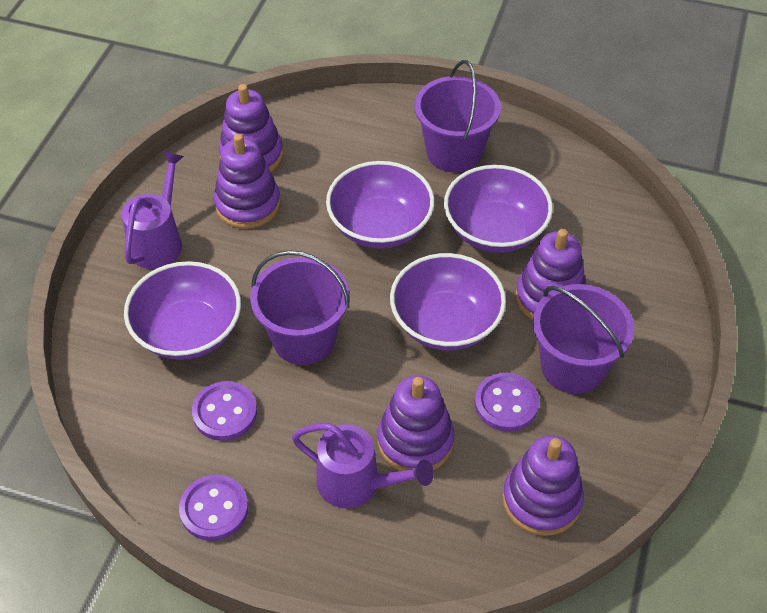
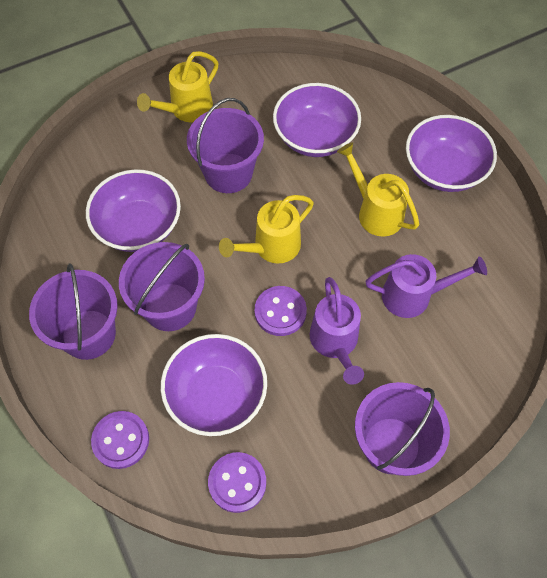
purple bucket: [250,250,349,365] [414,60,501,173] [533,284,634,394] = 3 -> [29,263,118,360] [119,242,205,331] [187,98,264,193] [355,382,450,476] = 4
purple stacking toy: [214,134,281,229] [219,84,283,172] [377,376,455,471] [502,435,584,536] [515,229,586,320] = 5 -> none = 0
yellow watering can: none = 0 -> [137,51,219,122] [219,195,314,263] [337,142,419,236] = 3

